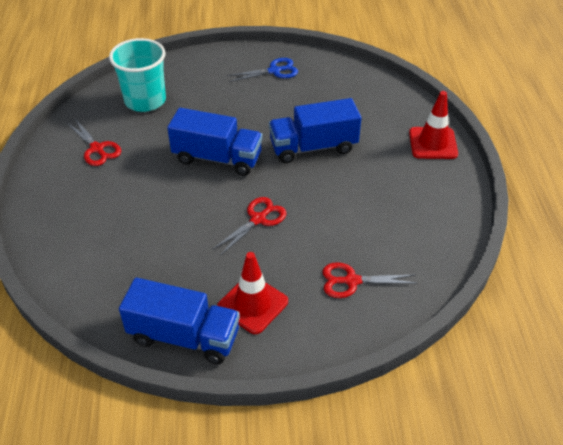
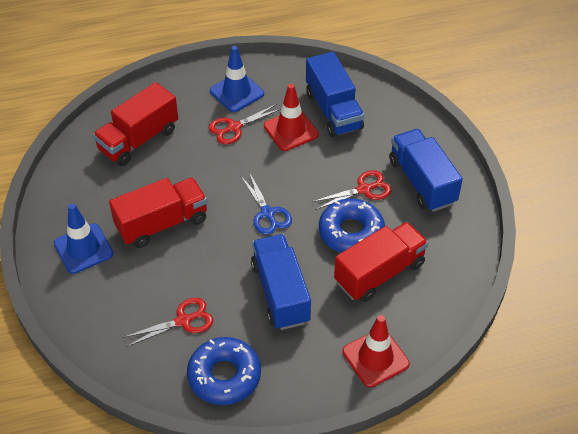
blue donut: none = 0 -> [187,337,261,405] [319,198,385,253] = 2
blue traffic cone: none = 0 -> [54,203,113,274] [210,46,264,112] = 2
red truck: none = 0 -> [93,82,178,166] [109,178,208,248] [334,222,429,302] = 3
turquoise cup: [109,38,166,112] = 1 -> none = 0

